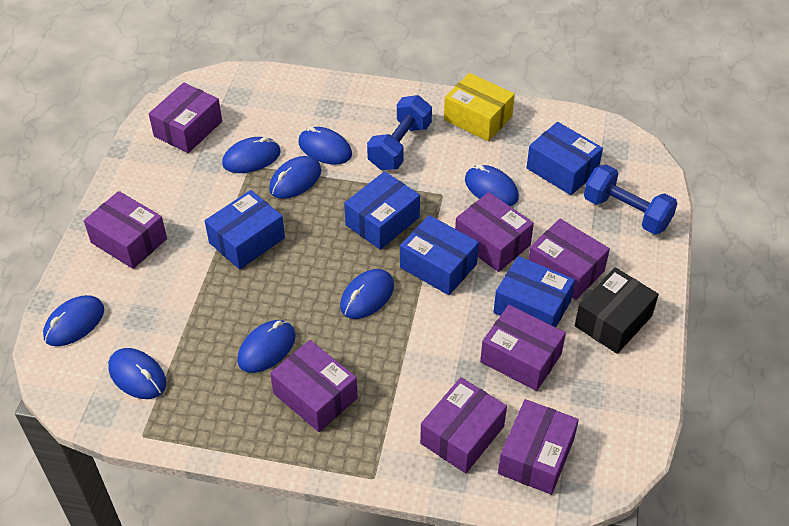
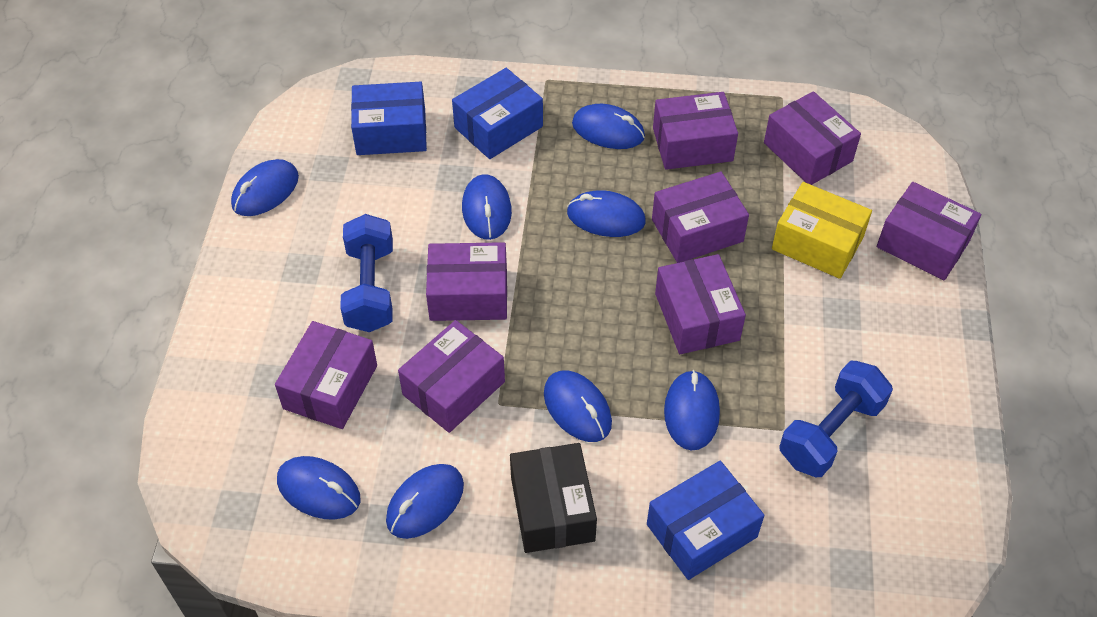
blue box: [205,190,285,269] [344,171,420,250] [400,215,479,295] [494,256,575,327] [526,122,603,195] = 5 -> [351,82,427,155] [452,68,543,159] [647,461,764,580] = 3

